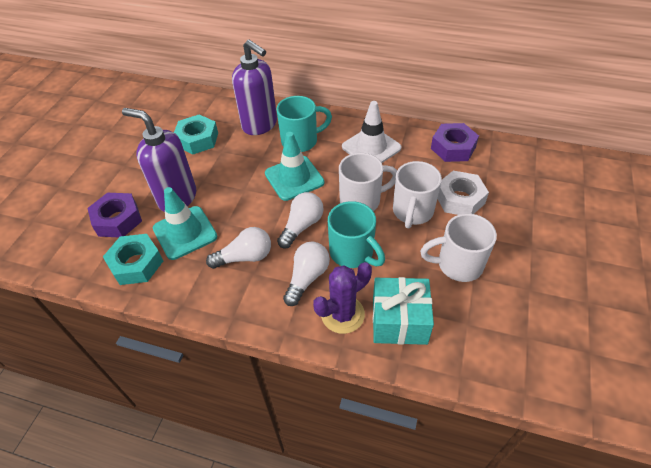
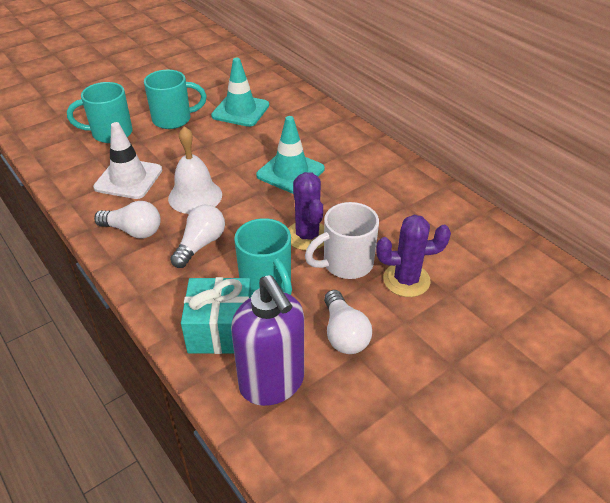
purple cactus: [313,262,372,334] = 1 -> [288,172,324,250] [376,215,451,297] = 2
purple nut: [87,193,142,237] [431,123,479,162] = 2 -> none = 0
purple soap dispenser: [122,108,196,212] [232,40,277,135] = 2 -> [231,275,304,406] = 1
turquoise mug: [276,96,332,152] [328,201,385,268] = 2 -> [67,82,133,143] [144,70,207,129] [234,218,292,295] = 3
turquoise nut: [103,234,163,285] [174,115,218,155] = 2 -> none = 0
white bell: none = 0 -> [168,126,222,214] = 1
white mug: [339,153,397,211] [393,161,442,229] [420,213,497,282] = 3 -> [305,202,379,279] = 1
white nut: [437,171,489,215] = 1 -> none = 0

